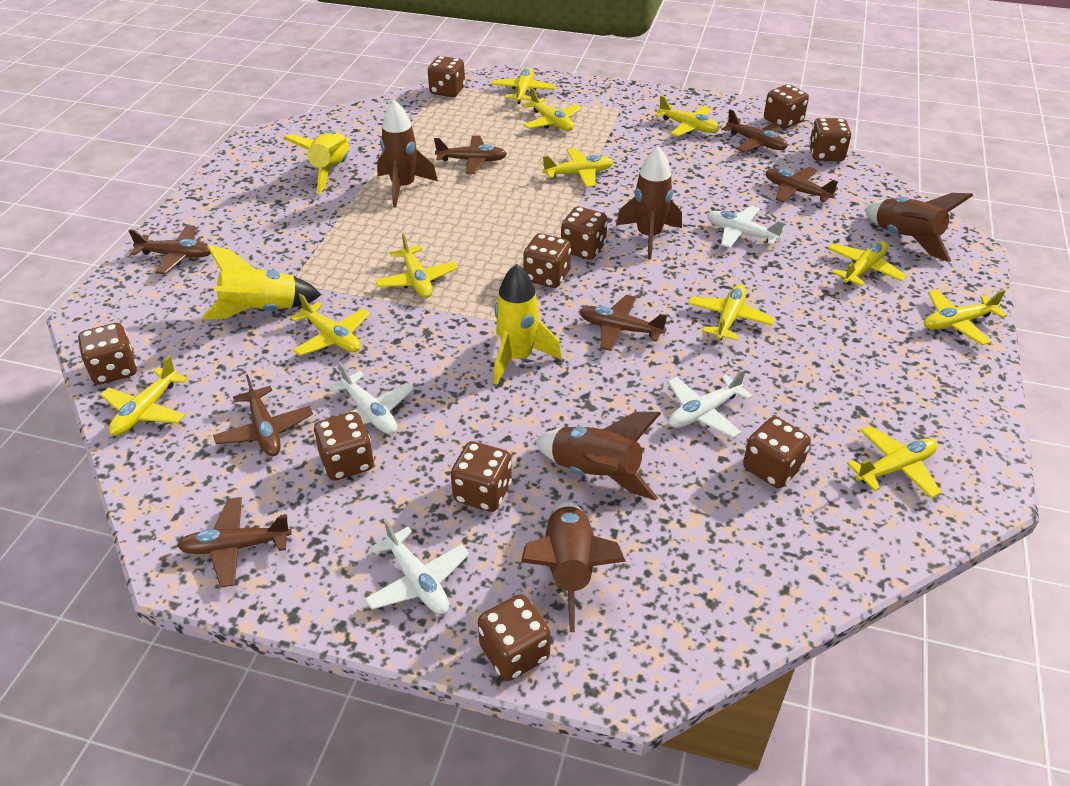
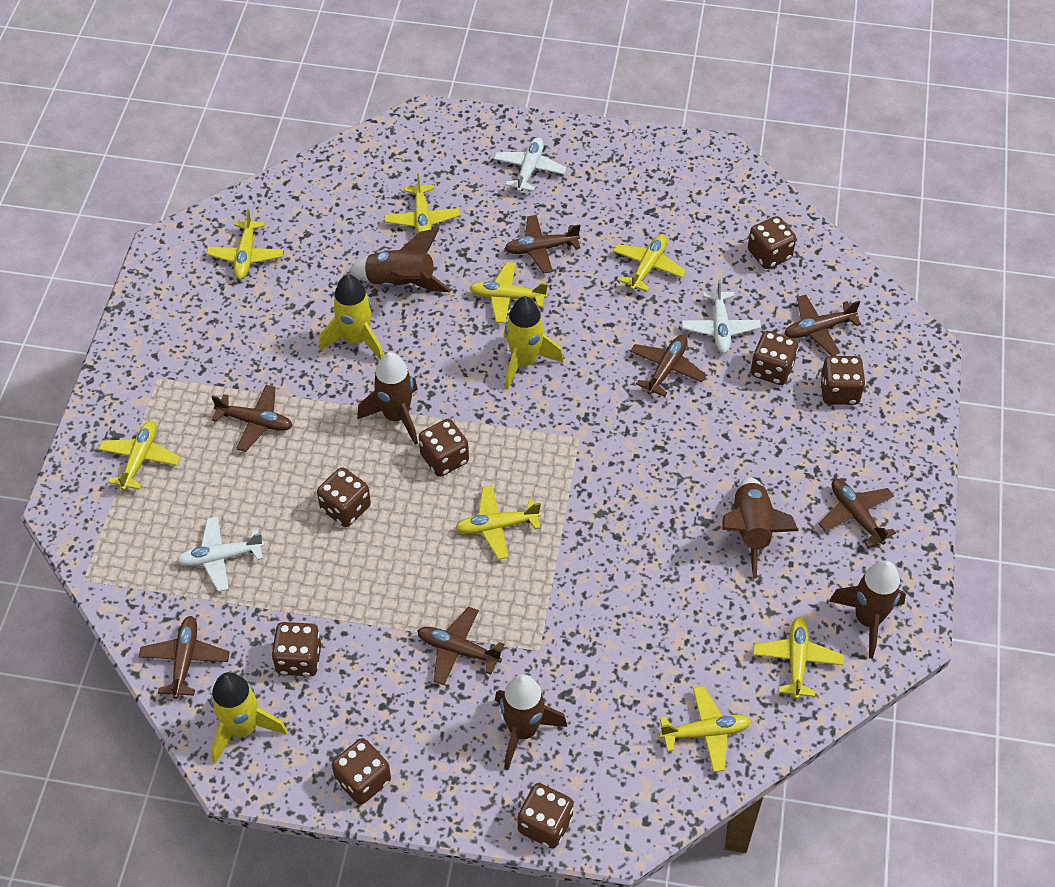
brown dice: [78,323,137,385] [314,412,374,481] [428,56,465,97] [451,441,512,512] [478,594,551,681] [523,233,571,288] [561,206,608,260] [743,416,811,488] [764,84,809,129] [809,118,851,161] = 10 -> [271,622,321,676] [317,467,371,527] [332,738,391,805] [419,419,469,477] [518,783,574,848] [748,216,796,269] [751,331,798,385] [820,356,866,405] = 8
white plane: [328,362,413,434] [364,519,469,614] [668,369,753,438] [707,206,785,248] = 4 -> [176,516,264,592] [494,137,566,192] [682,279,761,354] = 3
yellow plane: [101,356,188,436] [291,294,370,356] [375,233,458,298] [492,68,556,104] [522,87,581,131] [542,148,613,187] [655,96,719,136] [688,284,775,340] [828,241,907,286] [847,426,941,498] [924,289,1007,345] = 11 -> [98,421,180,490] [206,209,283,280] [384,173,460,234] [455,486,541,560] [470,262,548,323] [613,234,686,292] [659,686,751,772] [753,617,844,699] = 8

